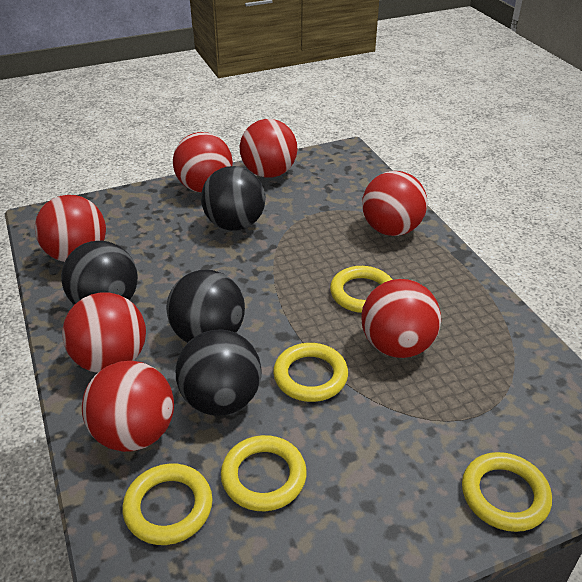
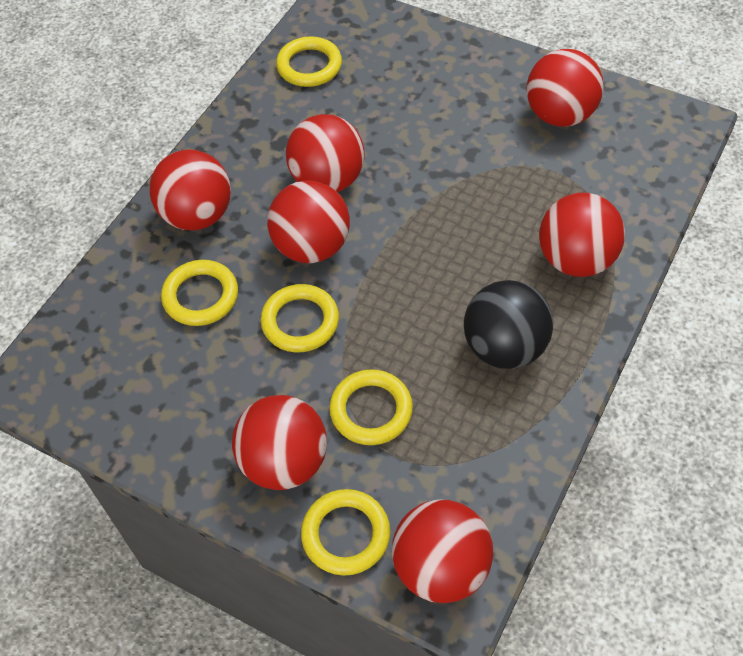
black ball: [61,241,138,305] [166,270,245,343] [176,329,262,416] [201,166,265,231] = 4 -> [464,280,553,369] = 1

